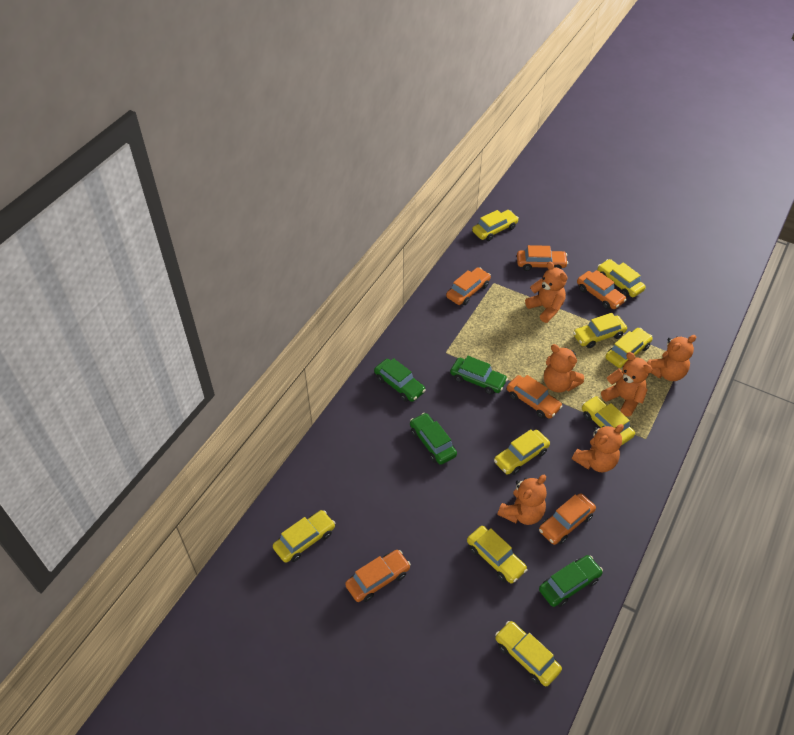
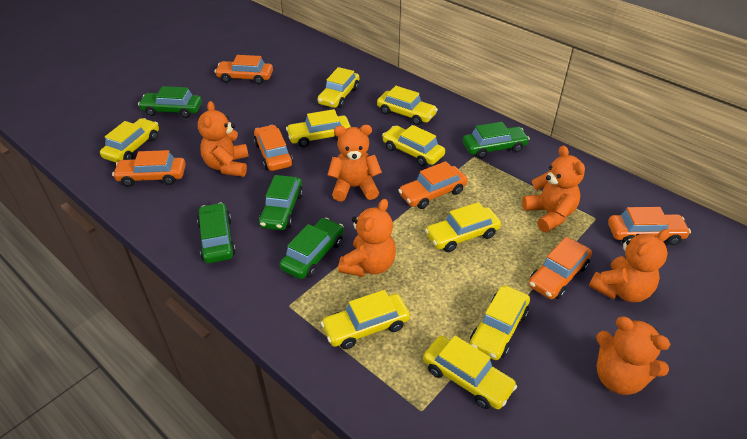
green car: [374,358,426,402] [410,413,457,465] [450,356,508,395] [539,555,603,607] = 4 -> [138,86,202,118] [197,202,236,263] [259,175,303,230] [280,218,344,279] [463,122,530,159] = 5

